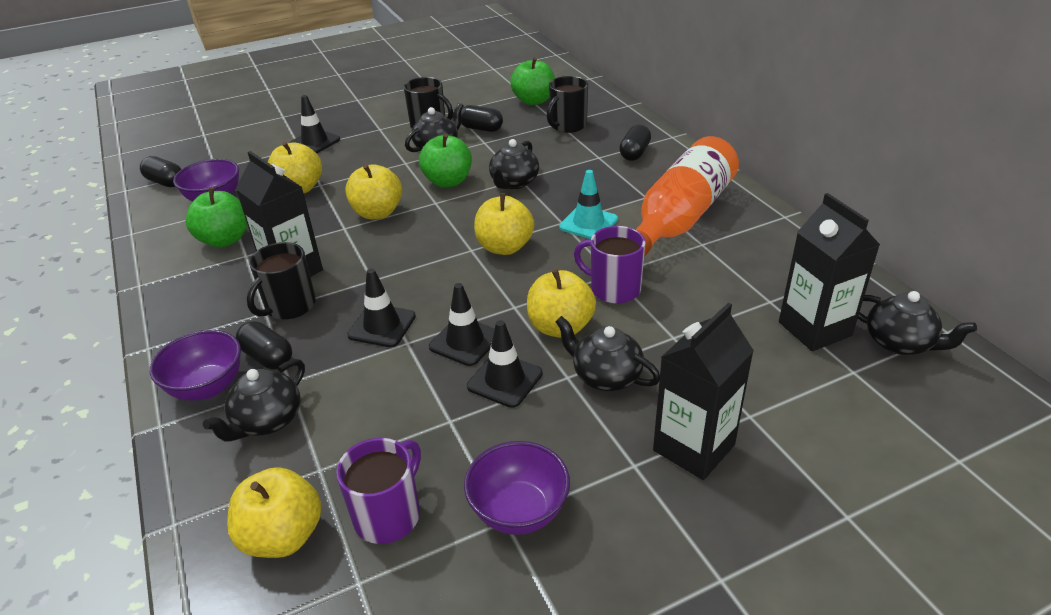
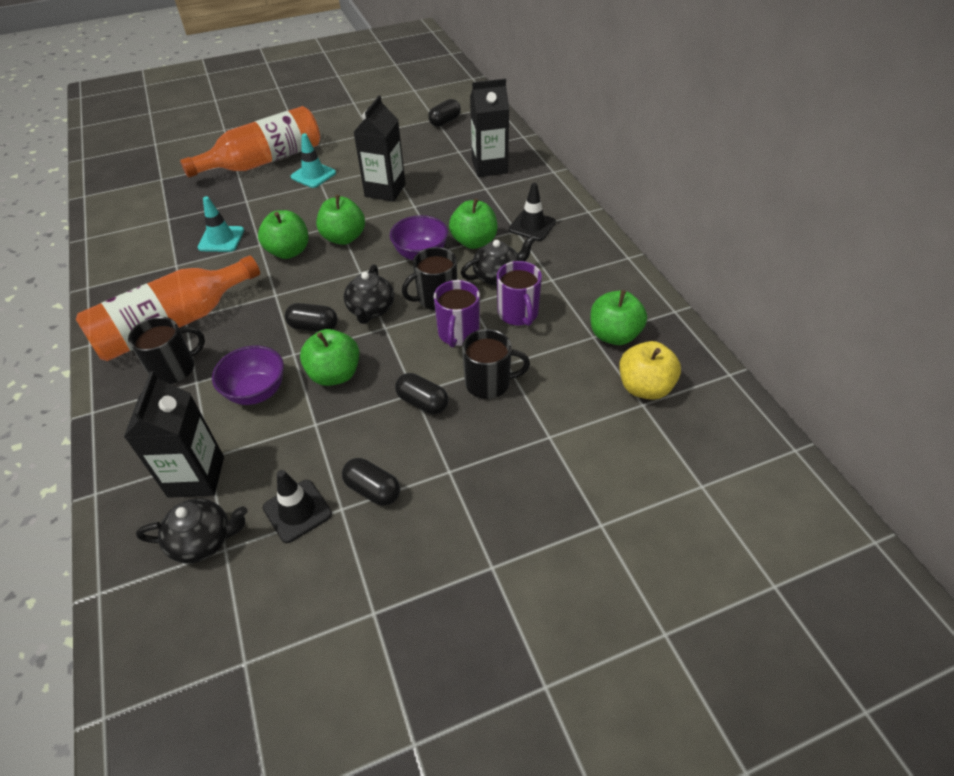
black teapot: [203,359,305,441] [405,102,464,152] [489,139,539,189] [555,316,660,391] [858,291,977,355] = 5 -> [136,499,248,563] [344,264,394,324] [461,236,535,286] = 3
black traffic cone: [289,95,340,154] [347,268,416,347] [429,283,495,366] [467,320,543,408] = 4 -> [263,470,332,543] [509,183,556,241] = 2
green apple: [186,188,247,248] [419,133,472,188] [510,57,555,105] = 3 -> [258,210,309,259] [300,329,360,386] [316,195,365,245] [449,198,498,249] [590,290,647,345] = 5
orange bottle: [636,136,739,257] = 1 -> [76,256,260,361] [180,106,320,178] = 2
purple bowl: [150,330,241,401] [173,159,239,202] [464,441,570,535] = 3 -> [212,346,284,405] [390,215,448,260] = 2
turquoise traffic cone: [559,170,618,239] = 1 -> [198,196,244,252] [291,133,336,188] = 2
yellow apple: [227,467,322,558] [268,142,322,193] [345,164,402,219] [474,193,534,255] [527,269,596,338] = 5 -> [619,341,681,400] = 1

